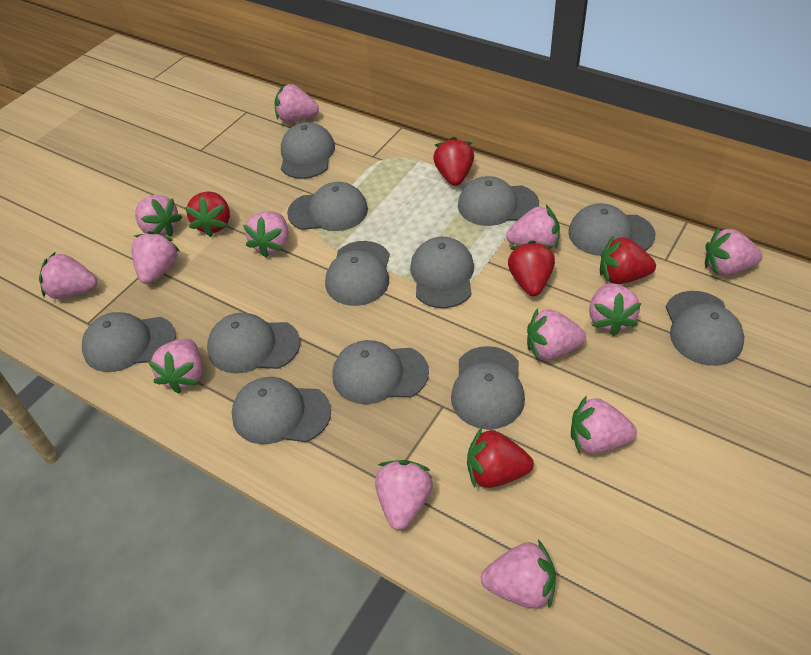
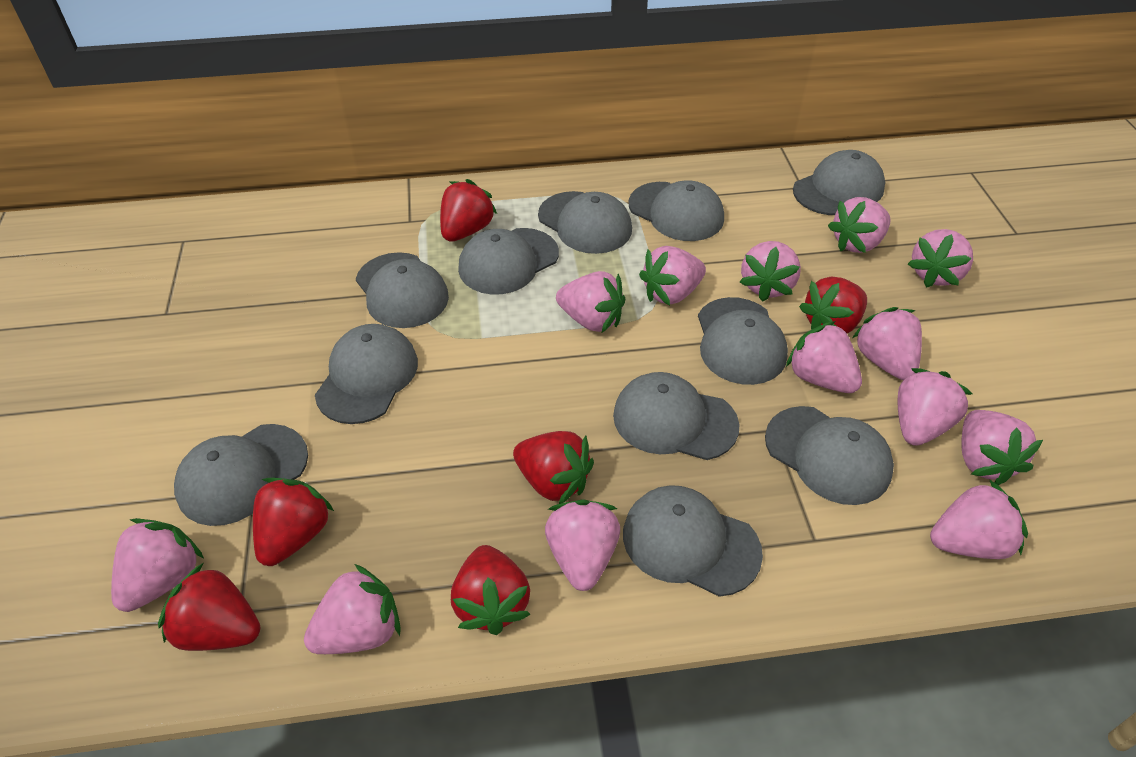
grey cap: [82,312,176,372] [207,313,300,374] [231,377,331,444] [281,122,335,179] [287,182,368,231] [325,241,390,306] [332,340,429,404] [410,237,474,308] [451,346,525,429] [458,176,539,226] [568,203,655,256] [666,291,744,366] = 12 -> [174,424,308,526] [315,324,418,424] [356,252,449,328] [458,228,559,295] [538,191,632,254] [613,372,740,460] [623,485,763,597] [629,180,724,241] [698,297,788,385] [765,406,894,505] [793,150,885,215] = 11
red strawberry: [185,192,230,237] [433,137,474,186] [467,428,534,488] [508,240,555,296] [600,235,656,284] = 5 -> [158,563,261,651] [253,478,334,566] [440,179,497,242] [451,545,531,635] [513,431,594,504] [799,277,867,334] = 6

